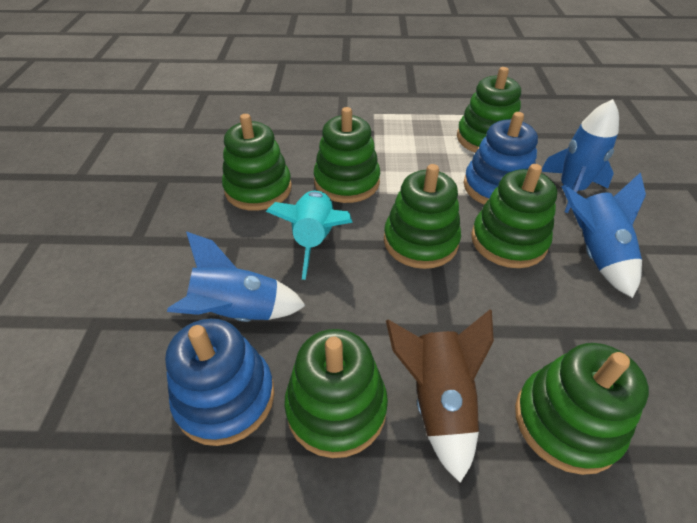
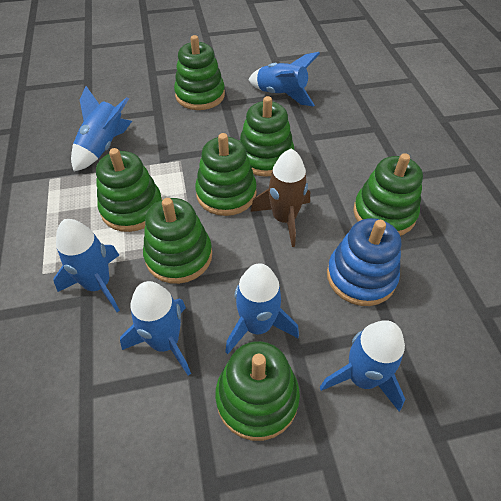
blue rocket: [167,231,306,322] [542,99,619,213] [561,172,646,298] = 3 -> [53,219,120,312] [71,86,132,172] [120,281,191,376] [225,263,299,354] [249,52,320,106] [320,320,405,411] = 6
blue stacking toy: [165,319,274,446] [464,112,538,205] = 2 -> [327,218,401,306] = 1
turquoise rocket: [266,191,353,280] = 1 -> none = 0

